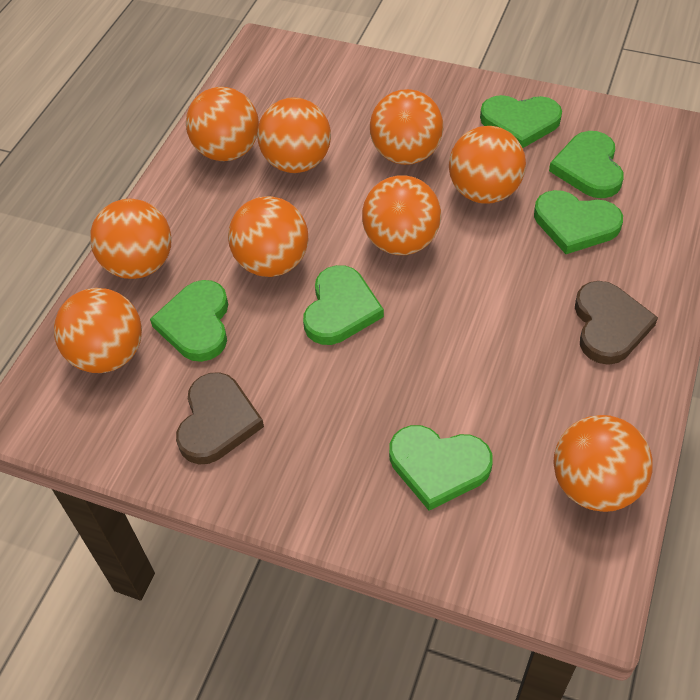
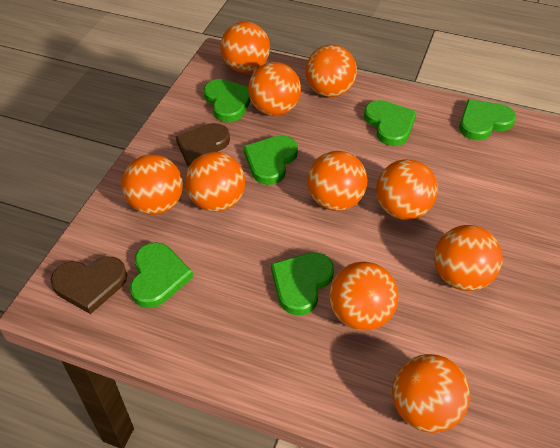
orange ball: [54,288,142,373] [90,199,172,279] [186,87,259,161] [228,196,309,277] [257,98,331,173] [362,175,441,255] [370,89,443,165] [449,126,526,204] [553,415,653,512] = 9 -> [122,154,183,215] [185,152,245,212] [220,21,270,73] [248,62,301,116] [305,45,357,97] [307,151,368,211] [329,262,399,331] [376,159,438,220] [392,354,470,433] [434,225,503,291] = 10

